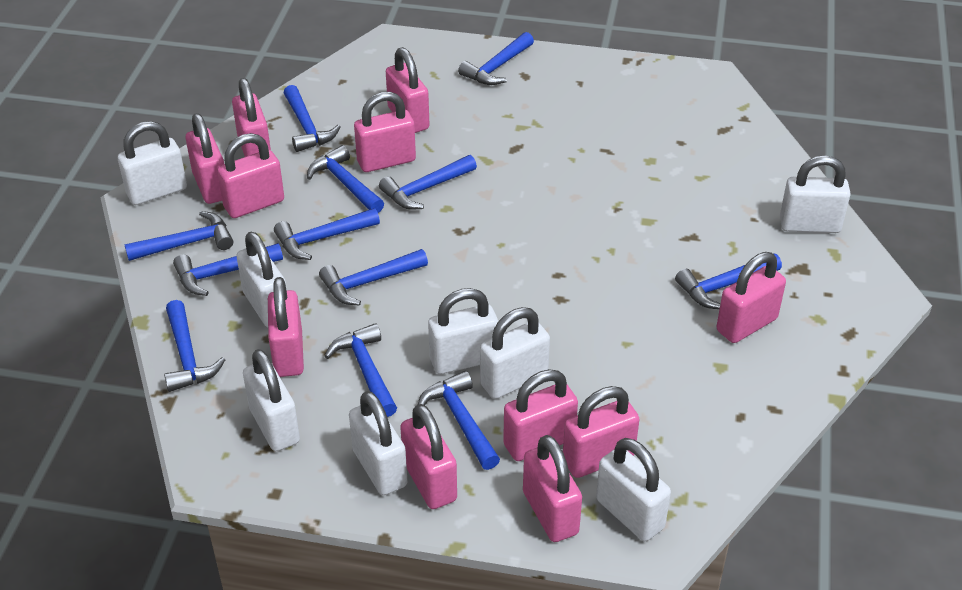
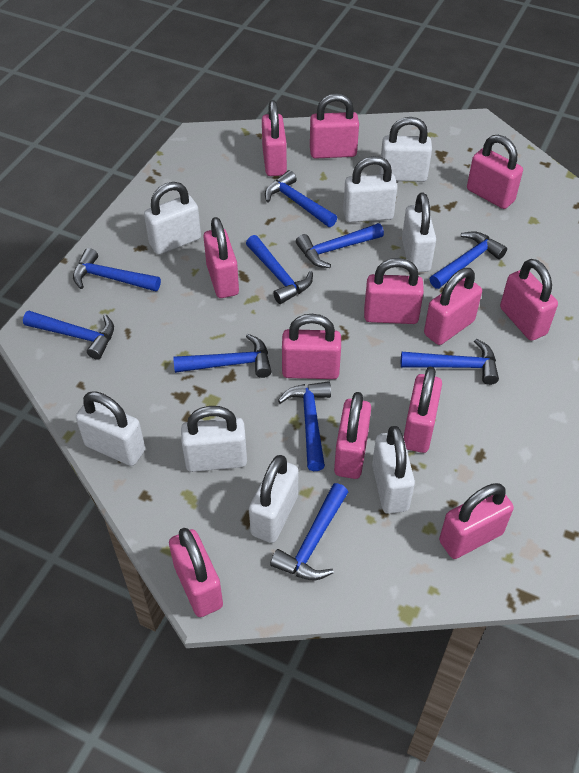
blue hammer: [124,211,233,261] [164,300,225,392] [173,243,283,296] [274,208,380,260] [284,85,341,152] [307,145,384,213] [319,249,428,306] [325,323,397,417] [379,155,477,209] [418,371,500,470] [458,32,534,85] [675,253,782,309] = 12 -> [23,311,114,360] [73,248,161,291] [173,334,272,378] [246,235,313,304] [265,170,337,227] [270,483,348,581] [278,381,331,471] [296,223,384,268] [401,339,499,385] [429,232,507,289] = 10
pink padlock: [186,113,224,204] [217,133,284,218] [232,78,271,157] [268,277,304,377] [354,92,416,172] [386,47,429,133] [400,404,457,509] [503,369,578,461] [523,435,582,542] [563,386,640,478] [716,252,786,343] = 11 -> [169,528,223,617] [204,217,239,298] [262,100,287,176] [282,314,341,379] [310,93,359,159] [334,392,371,479] [364,258,424,324] [404,367,442,453] [424,268,482,345] [439,483,514,559] [467,135,523,209] [500,259,558,341] = 12

